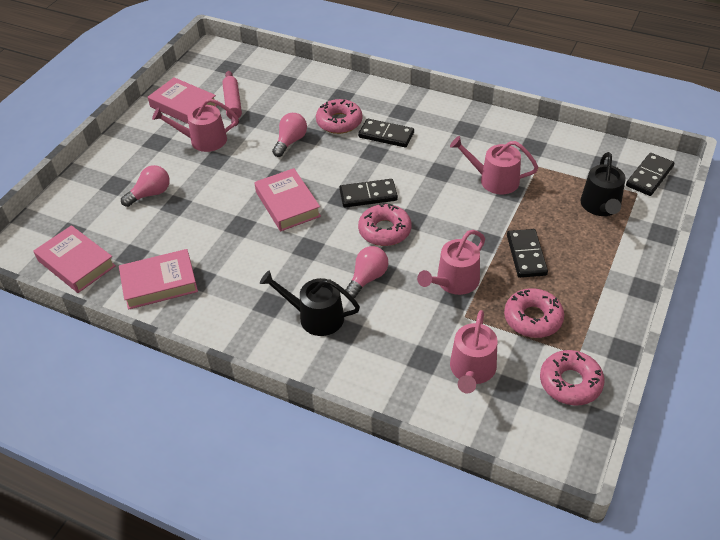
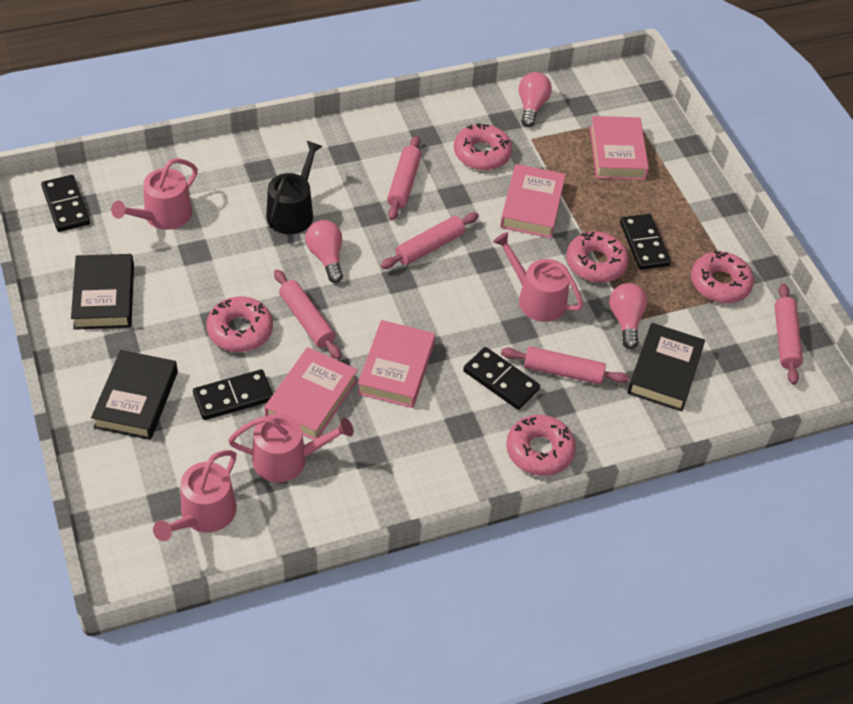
black book: none = 0 -> [71,254,134,330] [91,350,178,440] [627,323,705,411] = 3
black watering can: [260,270,360,336] [581,152,626,216] = 2 -> [266,141,323,234] = 1
pink donut: [316,99,363,134] [358,203,411,246] [504,288,564,338] [540,350,605,405] = 4 -> [206,297,273,352] [454,123,512,170] [506,415,576,476] [566,231,629,283] [691,251,754,303] = 5
pink rolling pin: [222,71,242,126] = 1 -> [274,269,341,360] [380,213,479,269] [387,136,422,220] [501,346,629,385] [774,283,803,385] = 5

